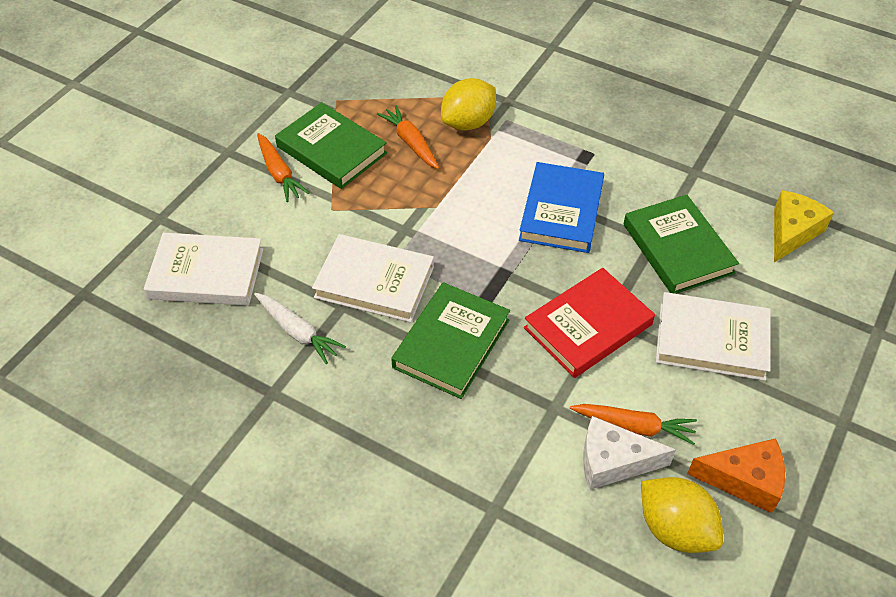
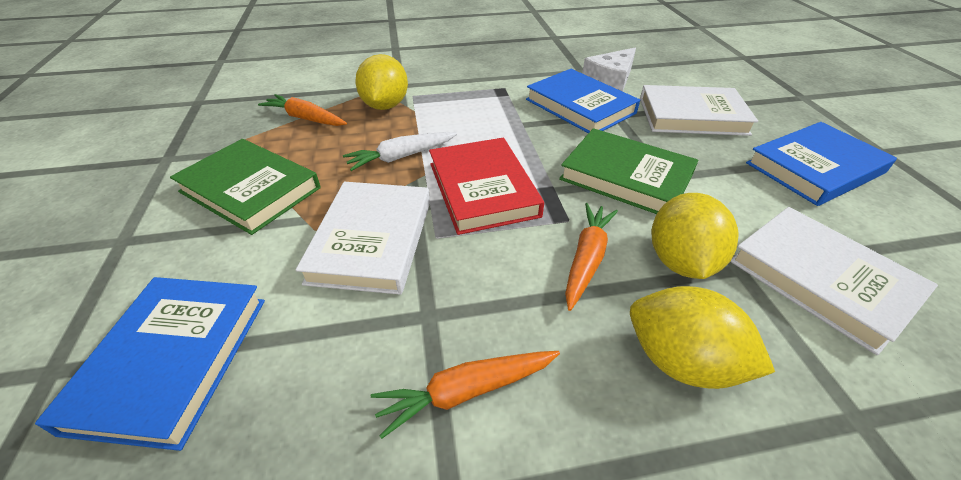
blue book: [519,162,604,253] = 1 -> [35,277,265,451] [526,69,640,133] [746,122,897,206] = 3
green book: [275,102,387,189] [391,282,510,399] [623,195,739,294] = 3 -> [170,139,321,235] [559,128,698,214] = 2
orange cheese: [687,438,785,513] = 1 -> none = 0
yellow cheese: [774,190,834,262] = 1 -> none = 0
yellow lemon: [441,78,496,130] [641,477,723,553] = 2 -> [355,54,408,110] [630,286,775,389] [652,193,738,279] = 3

